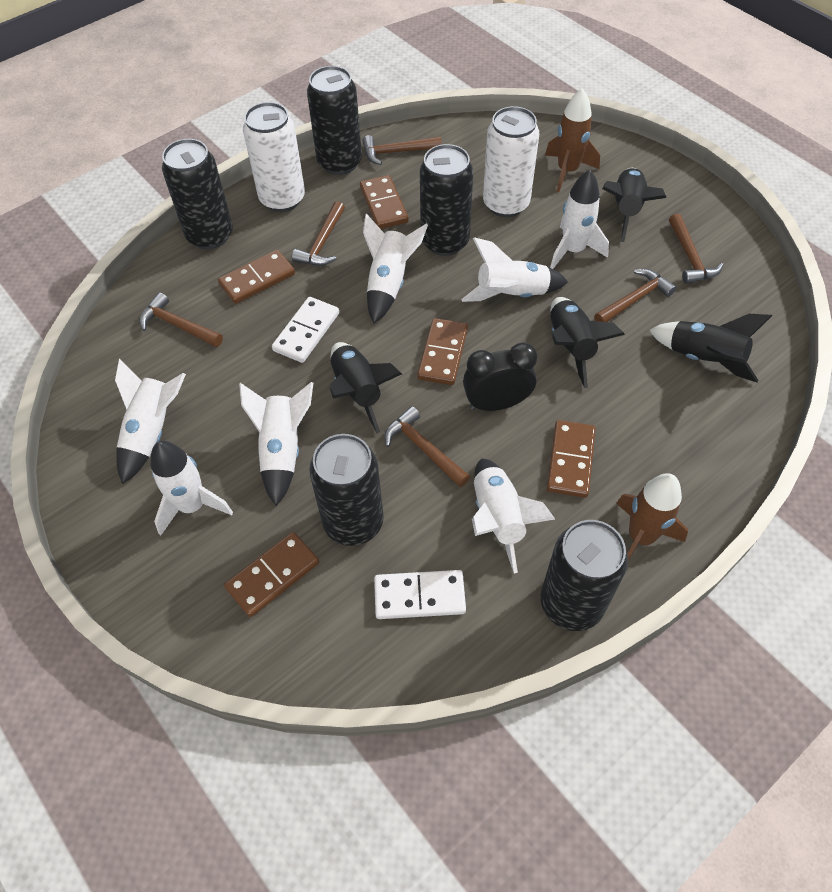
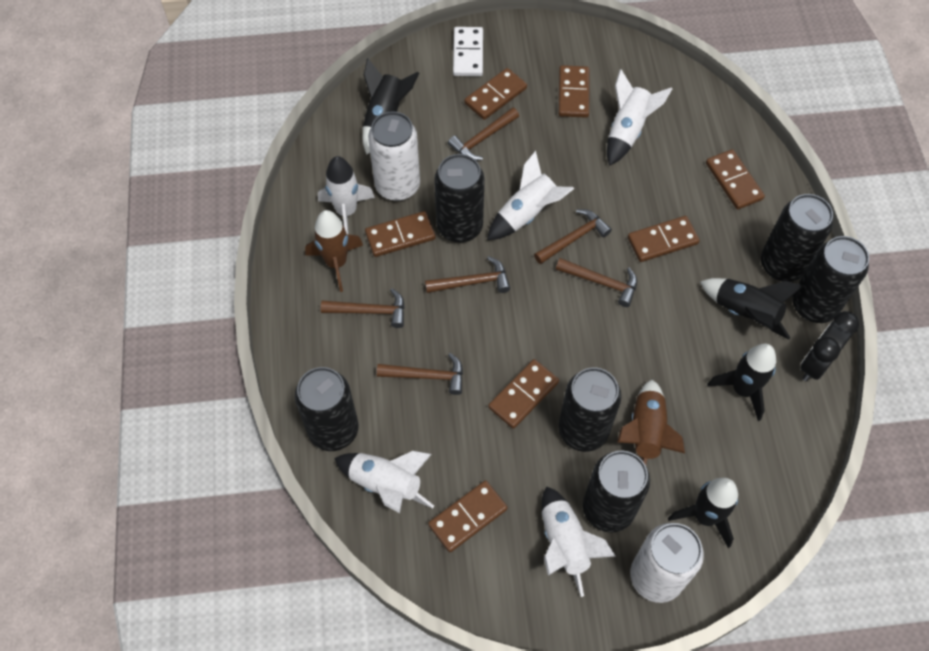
black can: [162,139,233,249] [307,66,362,175] [309,434,384,546] [420,144,473,256] [541,520,628,631] = 5 -> [295,367,359,451] [434,154,485,243] [558,367,621,452] [583,451,650,533] [761,194,833,282] [792,236,869,323] = 6
brown domino: [218,250,295,304] [224,532,319,617] [360,175,409,229] [417,318,468,385] [547,420,596,498] = 5 -> [365,211,436,257] [428,481,508,552] [464,68,527,120] [488,359,559,429] [558,65,590,118] [628,216,700,262] [706,149,765,210] = 7
white domino: [272,297,339,363] [374,570,466,619] = 2 -> [453,27,483,76] = 1
white rocket: [115,358,186,484] [151,441,233,536] [239,382,313,506] [363,213,428,323] [461,237,568,302] [472,458,555,573] [550,170,609,269] = 7 -> [318,156,375,234] [334,451,434,513] [487,151,574,240] [542,486,616,597] [607,69,672,166] = 5

